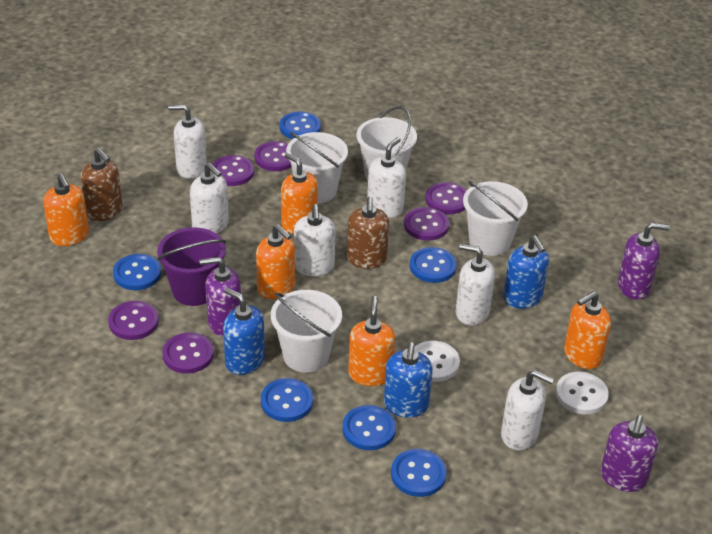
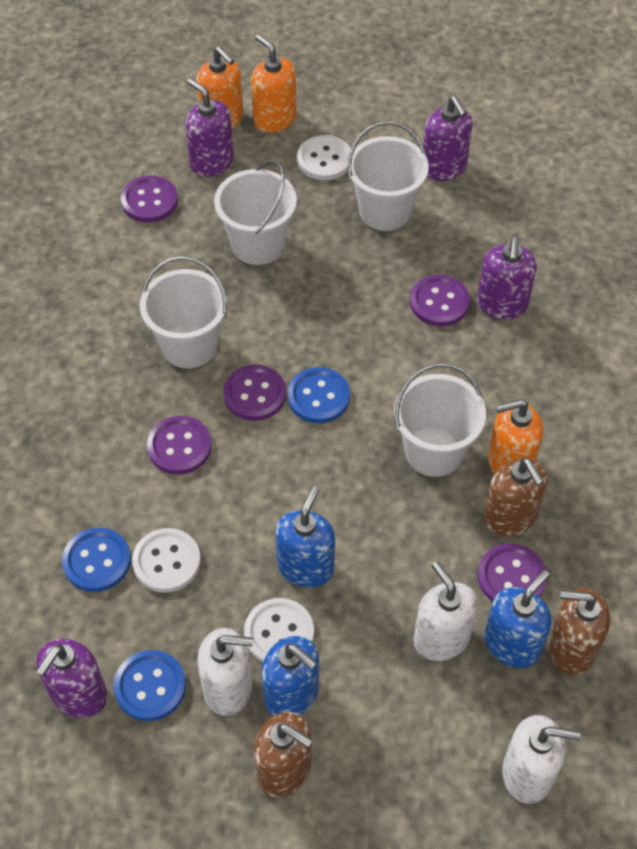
blue button: [113,254,161,290] [261,378,313,422] [280,112,321,139] [342,405,396,450] [391,449,447,497] [410,247,457,283] = 6 -> [62,527,131,592] [113,650,186,721] [288,367,350,423] = 3
brown soap dispenser: [81,148,123,221] [347,197,389,269] = 2 -> [254,712,313,798] [483,458,547,537] [548,588,610,675] = 3
orange soap dispenser: [43,173,89,246] [256,224,295,299] [281,153,318,234] [348,296,395,386] [564,292,611,369] = 5 -> [197,46,243,129] [251,34,297,133] [488,399,543,474] = 3
purple bucket: [157,227,226,306] = 1 -> none = 0
purple button: [108,301,159,340] [162,332,214,373] [211,155,254,186] [254,141,291,171] [404,207,449,241] [425,182,467,214] = 6 -> [121,176,178,223] [147,416,212,475] [223,365,286,421] [410,275,470,327] [478,543,547,602] = 5
purple soap dispenser: [199,257,241,336] [600,415,658,492] [618,223,670,300] = 3 -> [36,639,108,718] [185,78,234,177] [423,96,473,181] [477,237,537,319] = 4
white button: [414,341,460,382] [556,372,609,414] = 2 -> [132,528,201,593] [244,598,314,662] [297,135,351,180] = 3
white soap dispenser: [168,105,207,179] [190,163,229,234] [294,204,336,277] [367,137,406,218] [456,244,495,326] [501,370,554,450] = 6 -> [197,628,253,716] [414,561,478,661] [502,715,581,804] = 3

